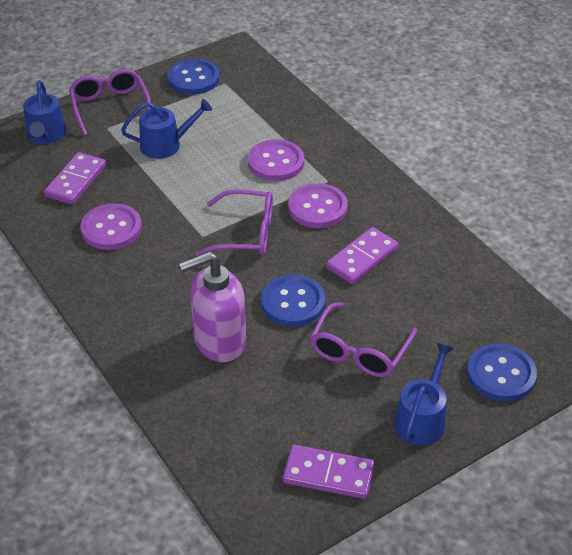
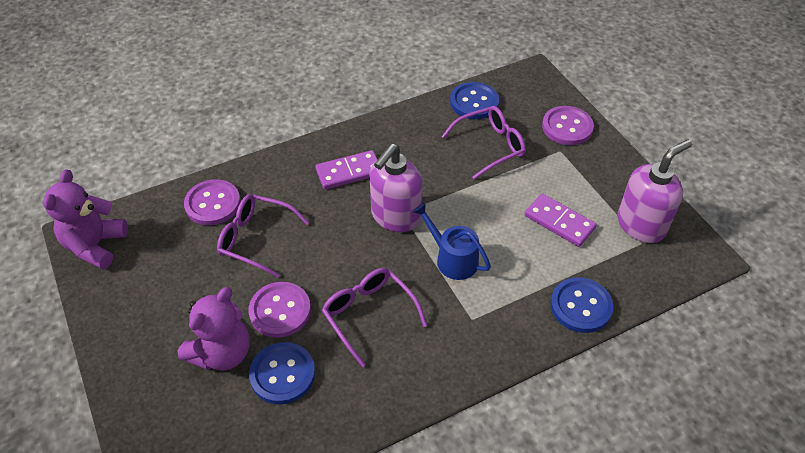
blue watering can: [23,80,66,144] [121,99,212,159] [394,343,454,446] = 3 -> [413,203,491,280] = 1
purple domino: [44,152,106,205] [283,445,375,499] [326,227,399,284] = 3 -> [315,150,378,190] [525,193,597,247] = 2
purple soap dispenser: [179,252,246,362] = 1 -> [369,144,422,232] [617,139,692,243] = 2
purple teddy bear: none = 0 -> [43,169,128,269] [177,287,250,371] = 2

